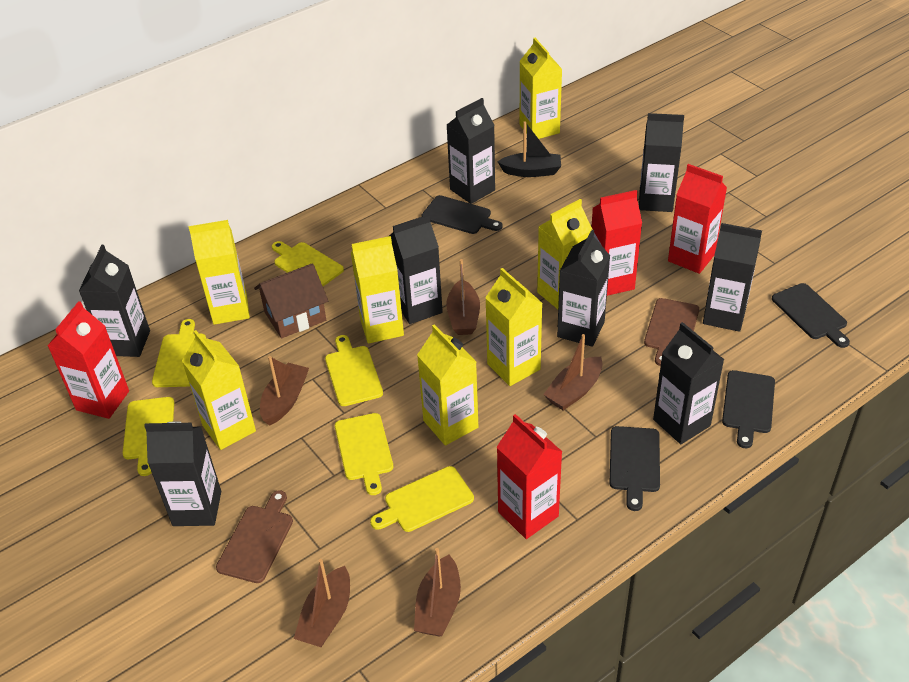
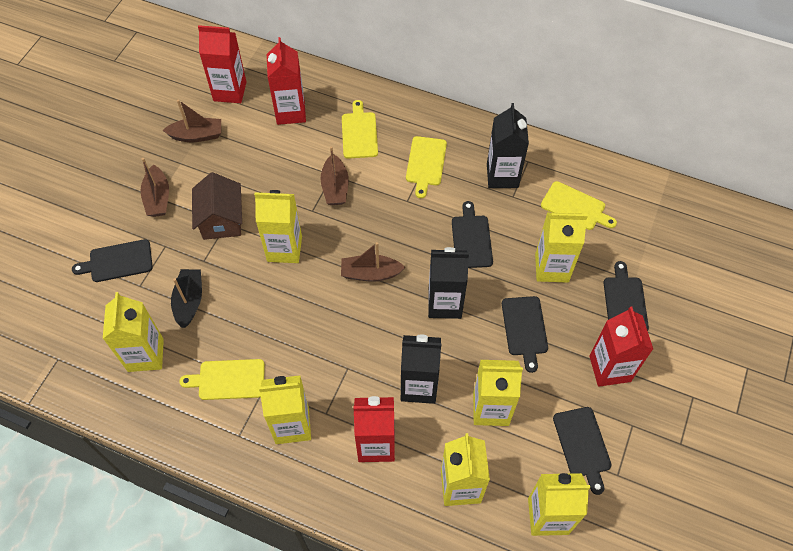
black carton: [79,245,150,357] [144,421,221,526] [389,215,443,324] [447,98,495,204] [557,230,610,347] [639,113,684,212] [653,322,724,444] [703,223,762,332] = 8 -> [401,334,441,404] [428,247,469,319] [487,103,529,188] = 3
black cutting board: [422,195,503,234] [609,426,660,511] [722,370,775,448] [772,283,850,348] = 4 -> [72,239,153,282] [452,201,493,268] [502,296,548,373] [553,407,612,495] [604,261,649,331] = 5
brown boat: [260,356,309,426] [294,559,350,647] [414,548,461,637] [446,259,480,335] [543,334,603,410] = 5 -> [141,158,169,217] [163,99,221,142] [320,146,349,205] [341,242,405,282] = 4
brown cutting board: [216,490,293,583] [644,298,699,366] = 2 -> none = 0
yellow cutting board: [123,397,174,476] [152,319,206,387] [272,241,344,286] [325,335,383,406] [335,413,393,495] [370,466,474,532] = 6 -> [179,359,265,400] [342,100,378,159] [406,136,447,198] [541,181,617,230] = 4

